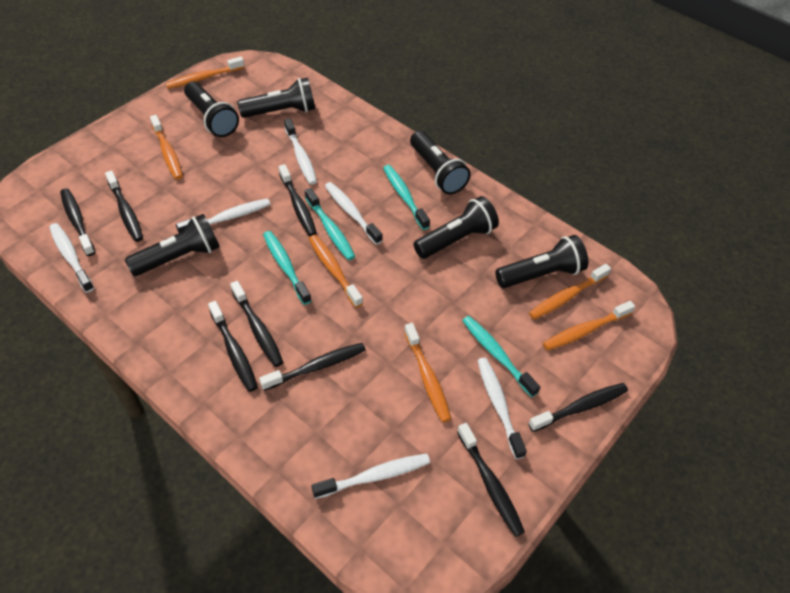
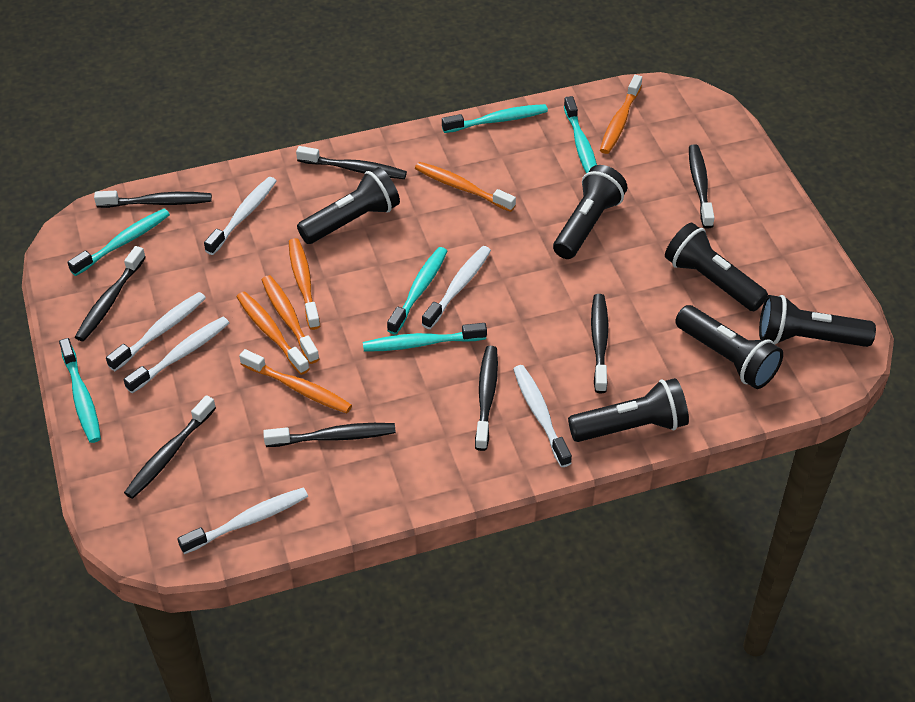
turquoise toothbrush: [263,231,312,305] [305,188,355,260] [383,165,430,230] [462,316,540,397] = 4 -> [59,338,101,443] [67,209,170,276] [363,323,487,352] [387,247,447,335] [442,104,548,133] [564,96,597,173] = 6

